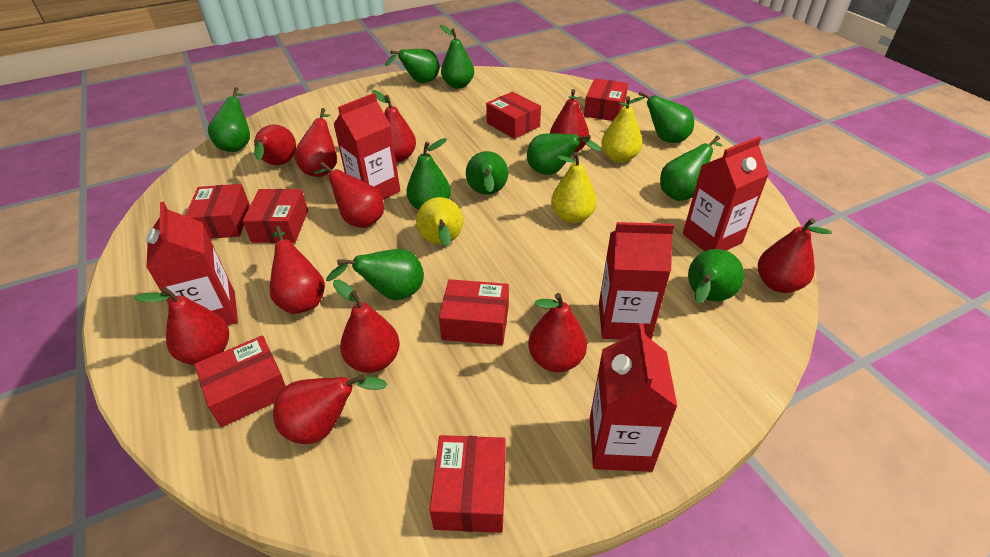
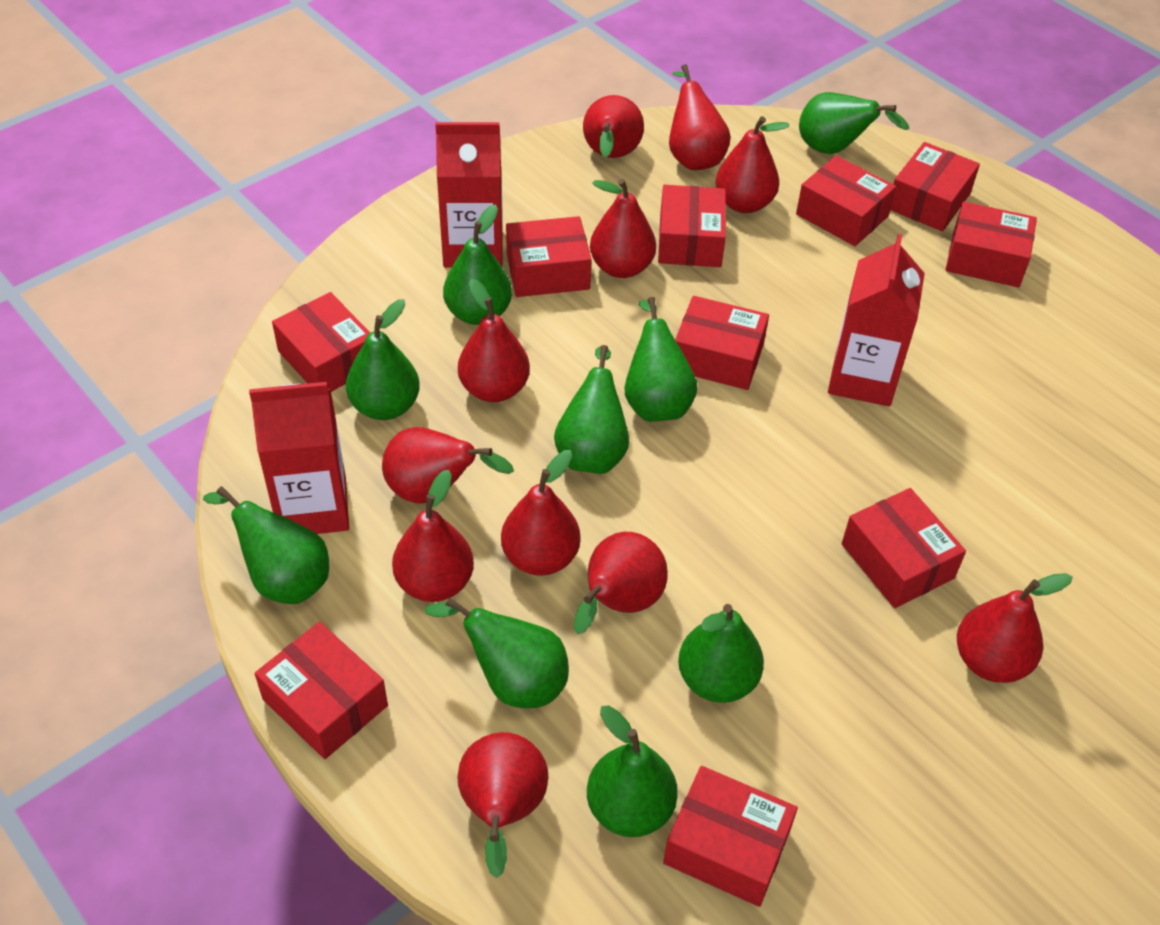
green pear: [208,87,250,152] [326,249,424,300] [385,49,439,83] [406,138,451,210] [440,25,474,89] [466,151,508,195] [527,133,601,175] [626,91,694,143] [660,136,723,201] [688,249,744,304] = 10 -> [203,486,329,604] [346,299,420,420] [425,597,569,708] [443,205,512,325] [554,345,629,474] [587,705,678,837] [624,297,698,422] [678,604,764,703] [799,92,909,154] = 9
red box: [185,184,250,239] [194,335,286,427] [243,189,308,243] [430,435,506,533] [439,279,509,345] [486,92,541,139] [584,78,628,121] = 7 -> [255,622,388,759] [272,292,370,392] [506,216,592,297] [658,185,726,267] [663,766,798,907] [675,296,769,390] [796,155,896,246] [842,488,966,608] [890,142,980,232] [945,202,1037,287] = 10
red carton: [146,202,238,326] [333,93,400,200] [590,323,677,472] [599,222,674,340] [683,136,769,251] = 5 -> [249,382,349,534] [435,122,503,268] [828,234,925,406] = 3
yellow pear: [416,197,463,247] [551,152,597,223] [602,96,642,163] = 3 -> none = 0

